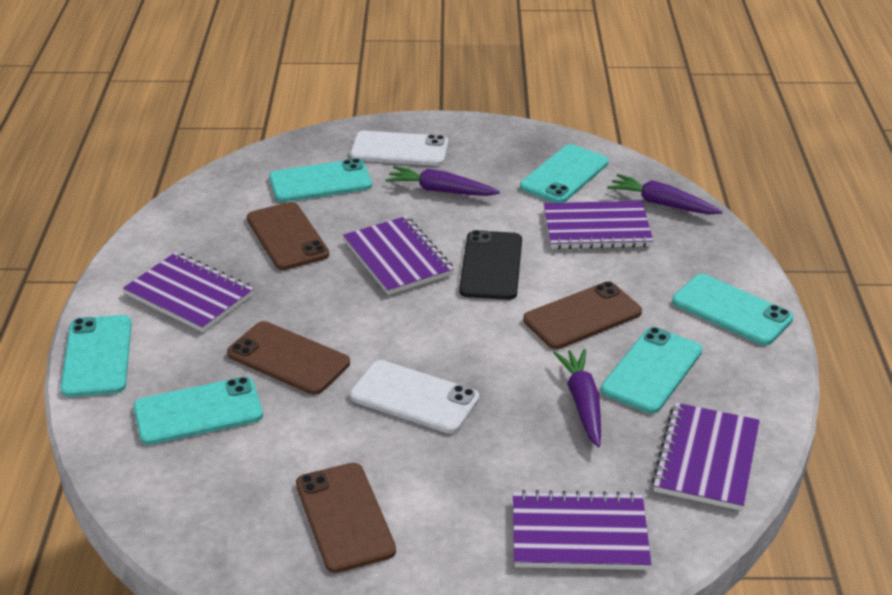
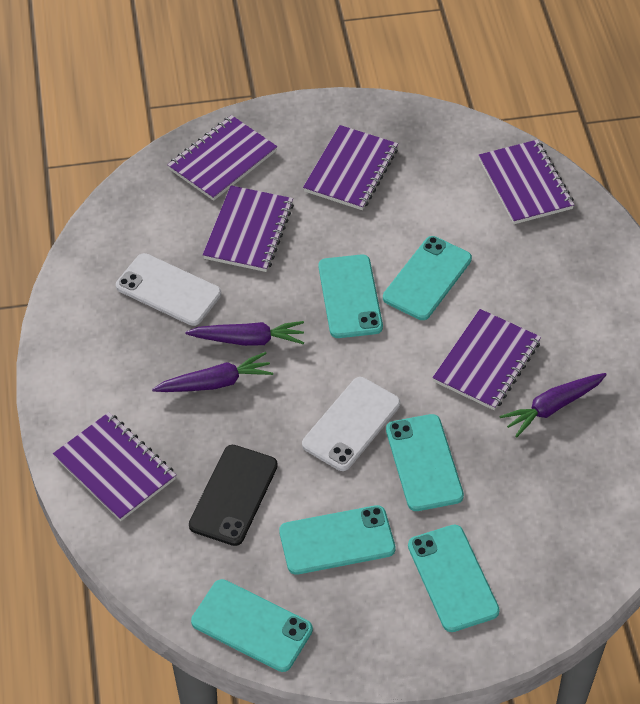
brown phone: [227,321,350,395] [247,202,329,270] [296,463,396,573] [523,281,642,349] = 4 -> none = 0
purple notebook: [123,252,254,332] [343,216,454,295] [513,490,651,570] [544,201,653,249] [651,403,760,511] = 5 -> [53,412,176,521] [167,115,277,201] [203,185,294,272] [303,125,398,210] [432,309,541,410] [479,140,574,224] = 6

